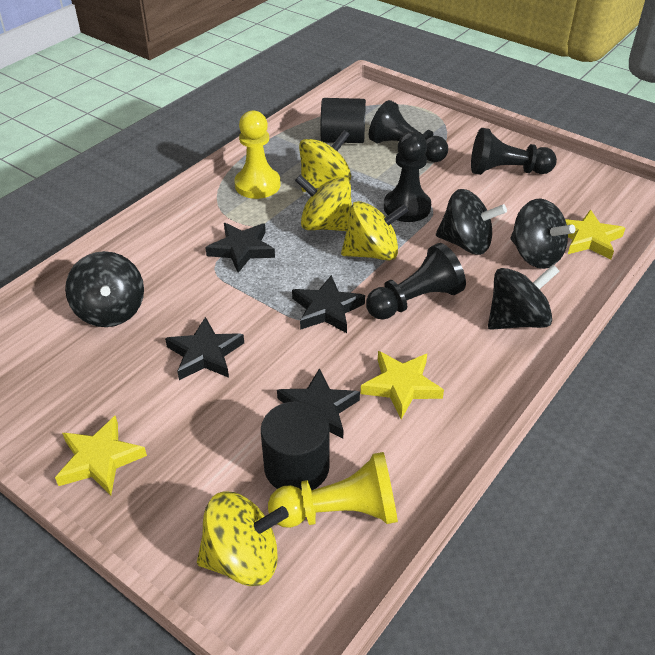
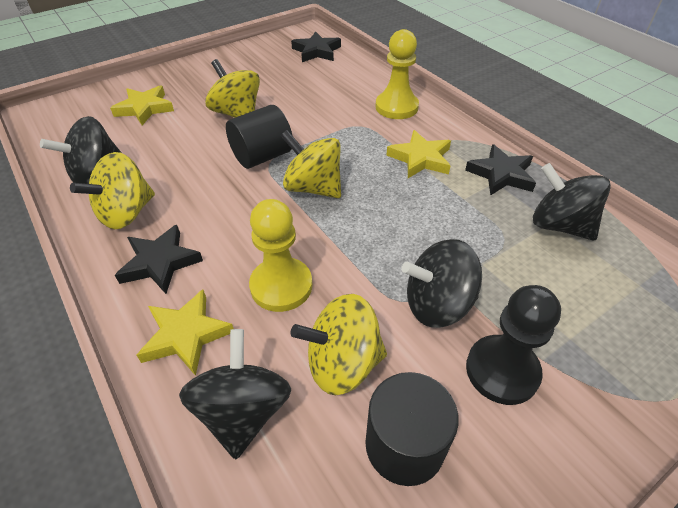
black pawn: [366,243,466,320] [369,100,448,162] [384,132,431,222] [471,128,557,175] = 4 -> [466,285,561,405] = 1
black star: [165,317,244,380] [205,223,275,273] [277,368,360,439] [292,275,365,333] = 4 -> [115,225,203,294] [291,31,341,62] [465,144,536,196] = 3

